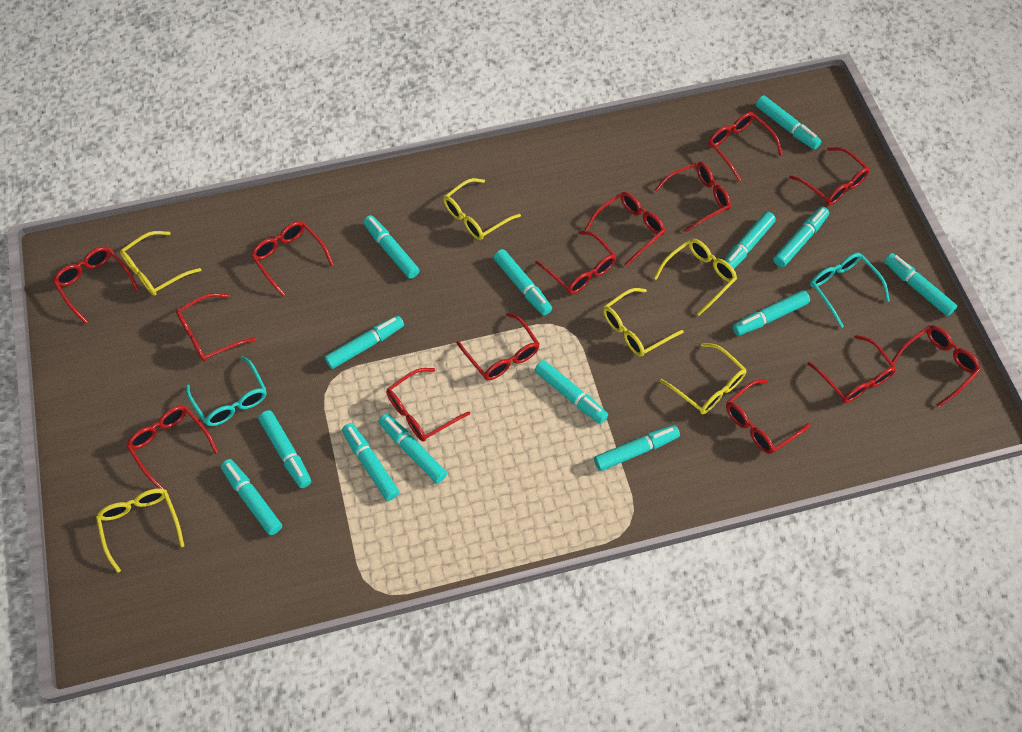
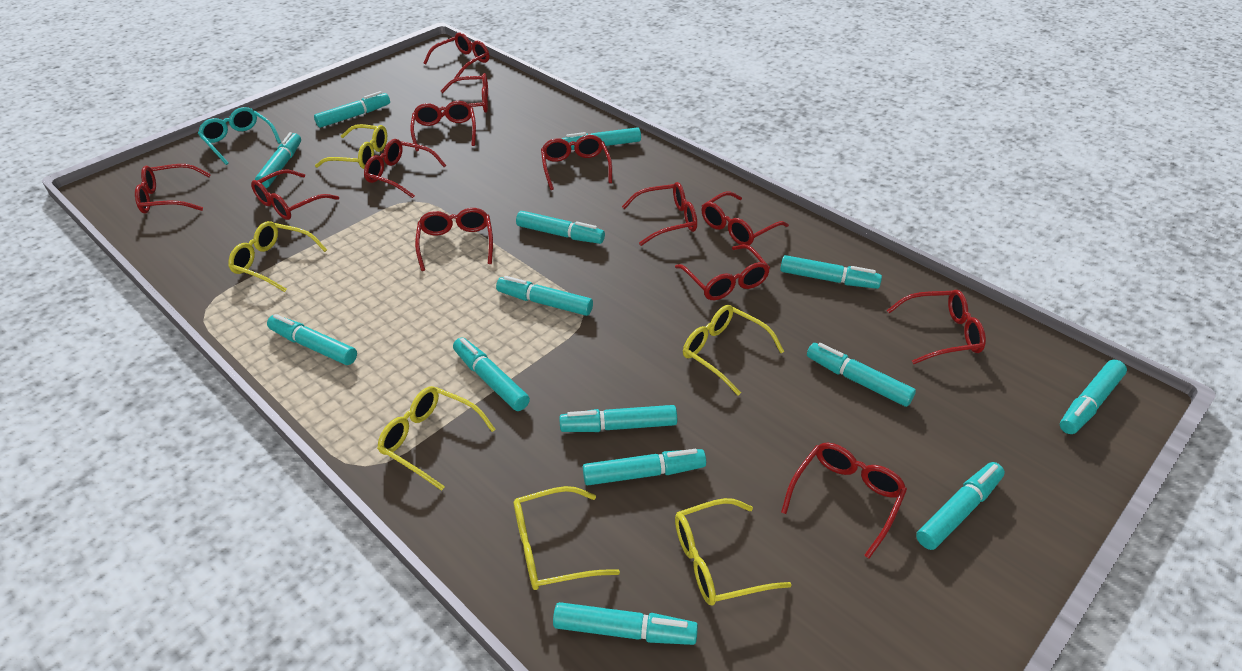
red glasses: [53,247,139,324] [126,406,218,490] [176,293,255,362] [251,221,334,297] [386,368,470,441] [457,313,539,380] [535,231,616,294] [585,192,665,266] [655,162,731,233] [708,112,783,181] [726,379,810,454] [789,147,870,206] [807,335,896,403] [892,325,981,407] = 14 -> [135,164,211,214] [251,170,339,220] [364,139,446,198] [410,101,476,151] [415,208,493,271] [424,32,489,79] [441,73,488,117] [541,135,612,190] [622,182,697,246] [675,244,770,300] [701,191,789,245] [781,443,907,558] [887,290,986,364] = 13
turquoise glasses: [186,356,267,426] [810,253,890,328] = 2 -> [198,107,281,165] = 1

